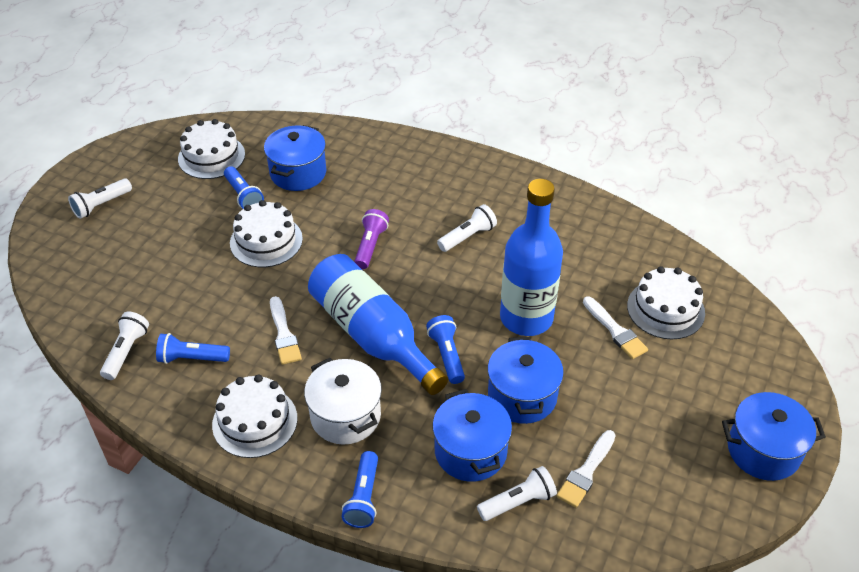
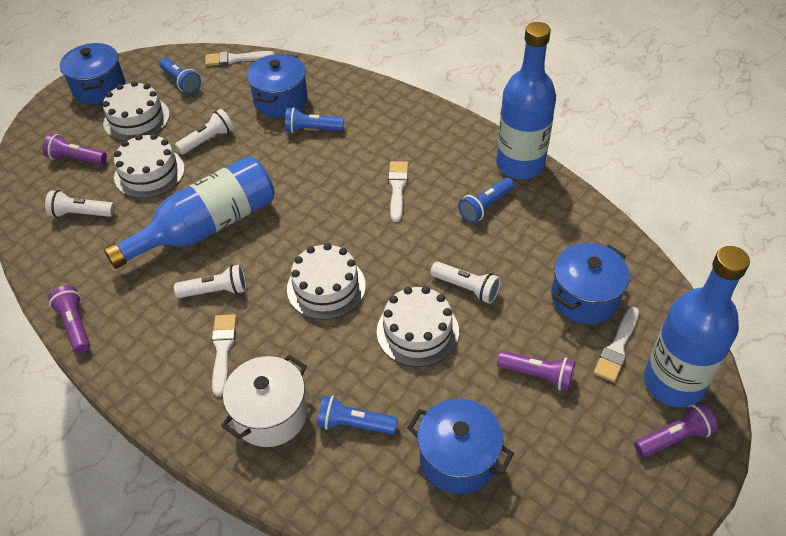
blue bottle: [308,254,448,395] [500,179,563,336] = 2 -> [104,156,275,269] [496,22,556,179] [644,246,750,408] = 3
purple flashlight: [354,209,389,269] = 1 -> [42,133,107,165] [48,286,90,353] [497,351,575,391] [634,402,717,458] = 4
white brush: [270,296,302,365] [557,430,616,508] [583,296,648,359] = 3 -> [205,51,274,66] [212,314,236,396] [388,161,408,222] [594,307,639,382] = 4

